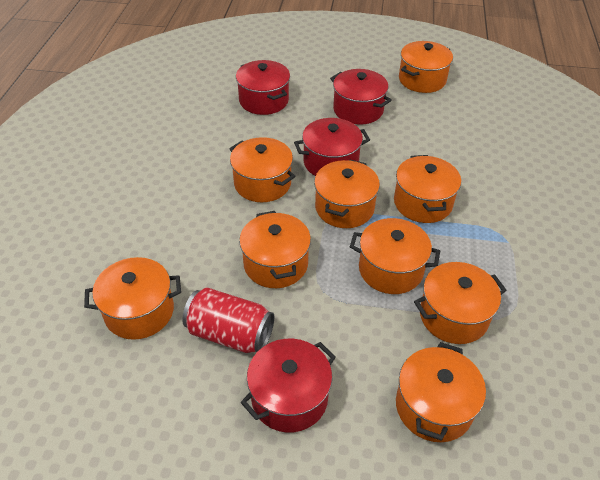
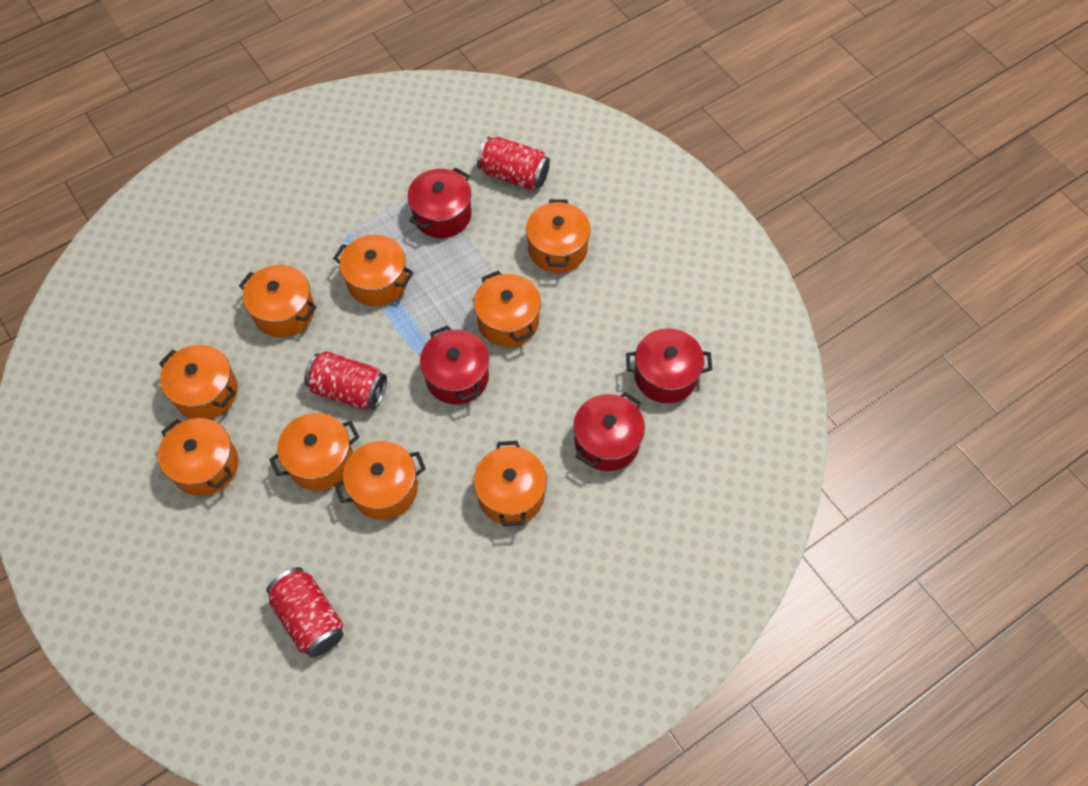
red can: [182,288,274,353] = 1 -> [266,567,343,657] [304,351,387,409] [477,137,550,190] = 3

